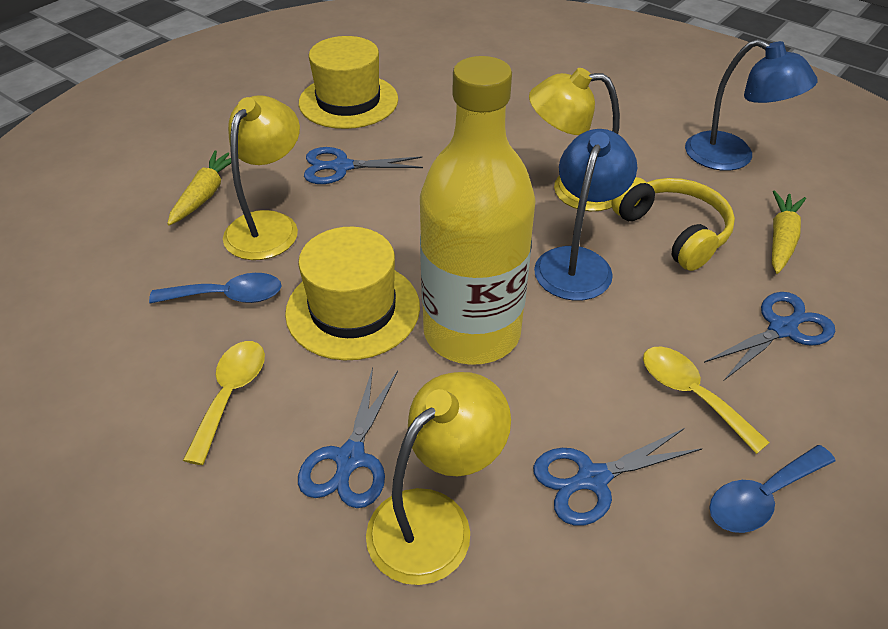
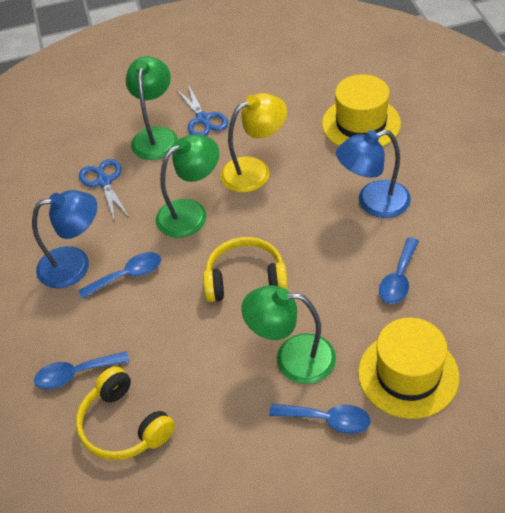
blue scissors: [298,368,398,508] [304,147,423,184] [533,428,702,526] [704,292,835,380] = 4 -> [79,159,129,221] [176,84,228,136] = 2
blue spoon: [149,273,281,303] [709,445,835,533] = 2 -> [34,351,129,389] [78,252,161,299] [269,404,371,434] [379,237,419,304] = 4
green lamp: none = 0 -> [126,56,178,160] [156,134,219,238] [241,285,336,384] = 3
yellow bottle: [420,56,536,365] = 1 -> none = 0
yellow carrot: [167,150,239,225] [772,191,806,274] = 2 -> none = 0
yellow headphones: [611,177,735,271] = 1 -> [76,366,175,460] [203,237,288,302] = 2
yellow lamp: [223,95,300,260] [366,372,511,585] [529,68,620,211] = 3 -> [220,93,287,193] = 1
yellow spoon: [183,341,265,465] [643,347,770,454] = 2 -> none = 0

